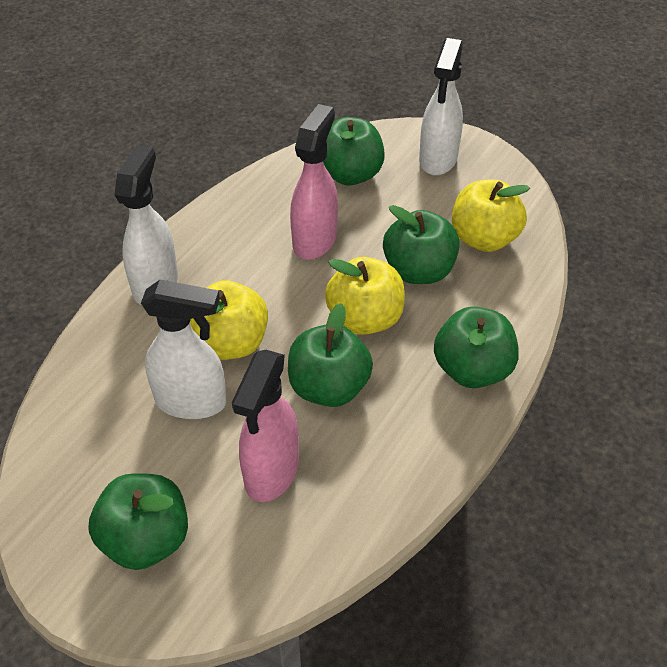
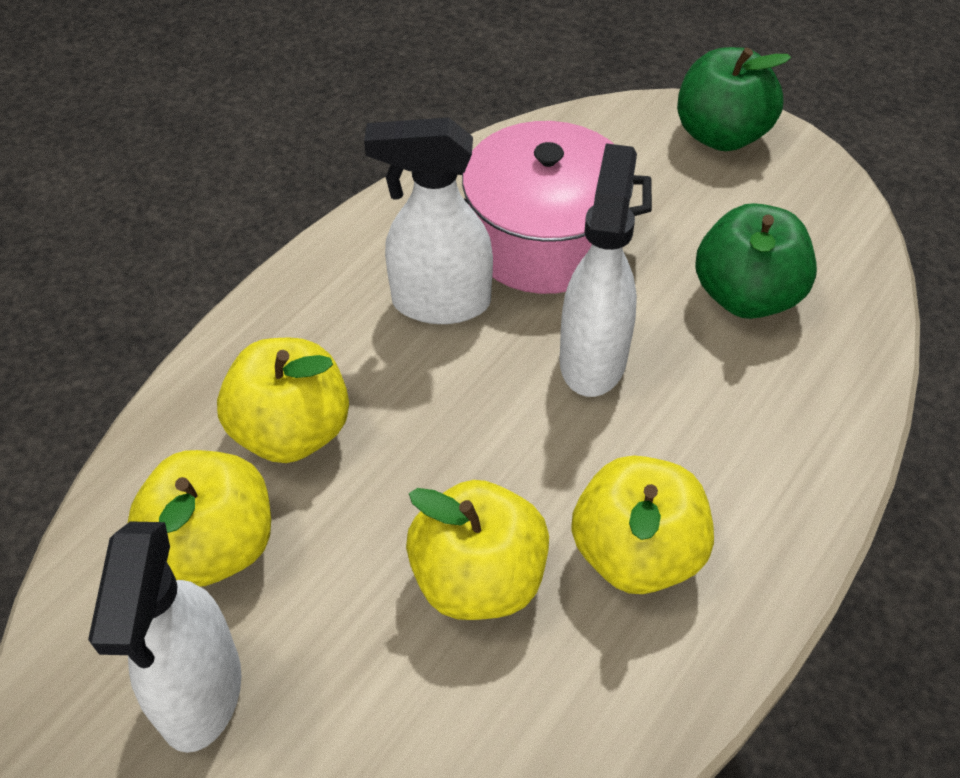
green apple: [88,473,188,570] [288,303,373,407] [323,117,385,186] [383,205,460,284] [434,306,519,388] = 5 -> [677,47,791,151] [695,203,817,319] = 2
pink pot: none = 0 -> [458,121,652,294] = 1
pink spray bottle: [232,350,299,502] [290,104,338,260] = 2 -> none = 0
yellow apple: [190,280,268,360] [325,257,405,335] [452,180,530,252] = 3 -> [128,450,271,587] [217,338,349,463] [406,480,549,620] [571,455,714,594] = 4

